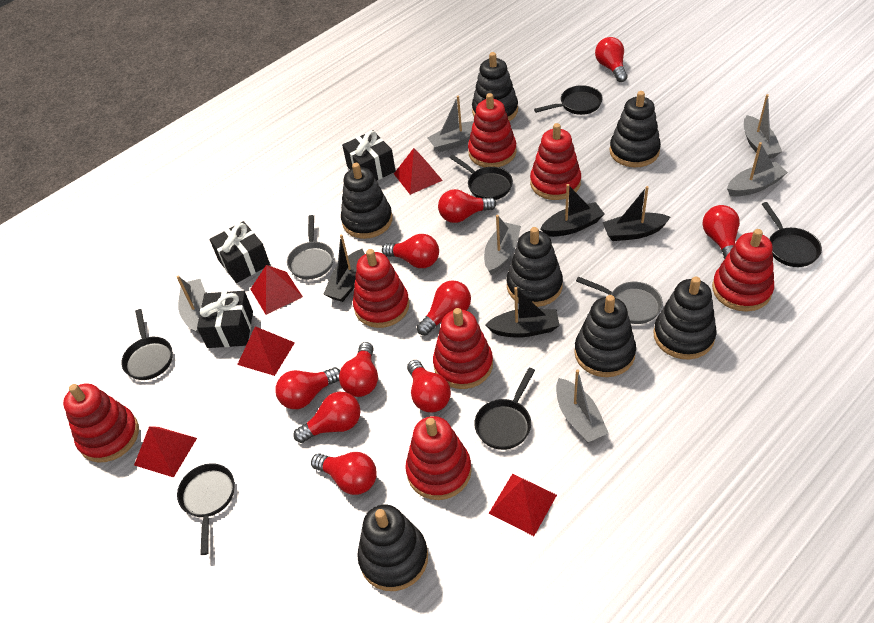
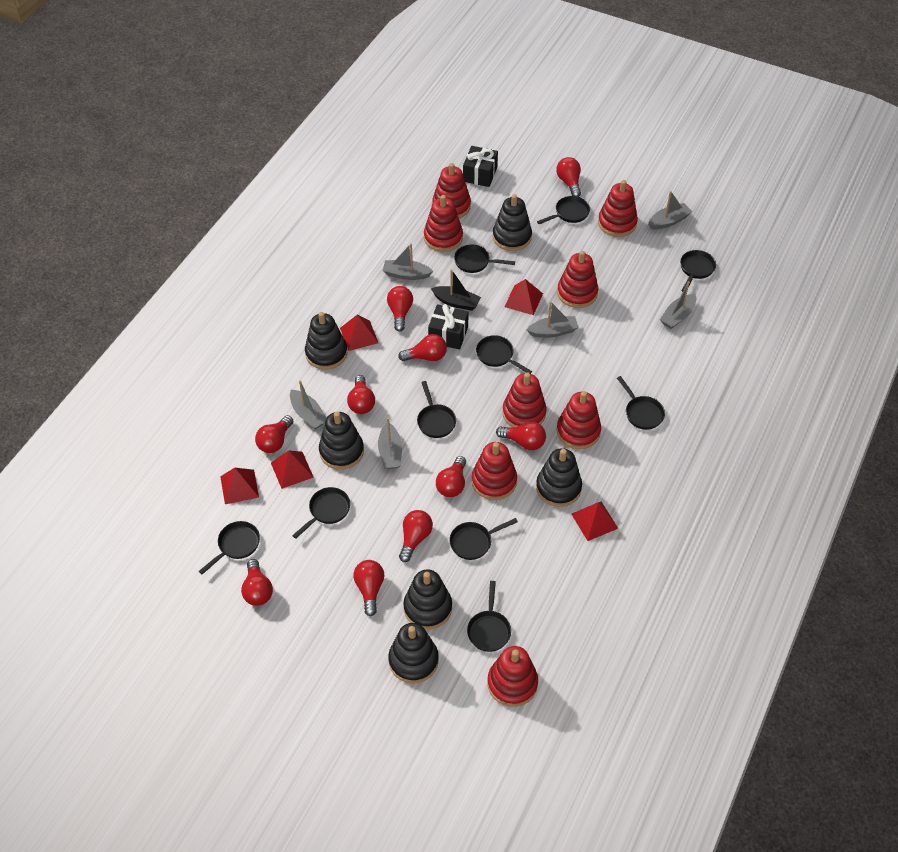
black boat: [324,235,365,302] [485,287,560,338] [540,184,604,237] [602,186,670,241] = 4 -> [431,269,481,311] = 1
black gift: [197,291,253,348] [210,221,270,283] [342,130,395,181] = 3 -> [428,304,469,350] [463,146,498,187] = 2
black pan: [121,309,172,380] [177,463,235,555] [449,155,513,200] [474,368,535,450] [534,85,603,115] [762,202,822,267] = 6 -> [199,521,260,574] [292,487,350,539] [417,381,456,438] [449,518,518,560] [454,245,515,273] [467,581,511,652] [476,335,532,374] [537,196,590,224] [617,376,665,430] [680,250,716,292] = 10
black stacking toy: [341,163,393,239] [357,505,428,591] [472,52,518,121] [506,227,563,307] [574,295,636,377] [609,91,661,167] [653,276,717,359] = 7 -> [305,312,347,370] [319,412,364,470] [388,623,439,684] [403,569,452,630] [493,194,532,251] [536,448,582,507] = 6
grey pan: [287,215,334,279] [576,276,663,324] = 2 -> none = 0
red stacking toy: [63,383,139,462] [353,249,409,328] [405,416,472,500] [433,308,493,389] [468,93,517,167] [530,123,581,200] [712,229,774,312] = 7 -> [424,195,463,252] [432,163,471,218] [472,442,517,500] [487,646,538,707] [502,373,547,428] [556,391,601,449] [557,251,598,308] [598,180,638,237] = 8

